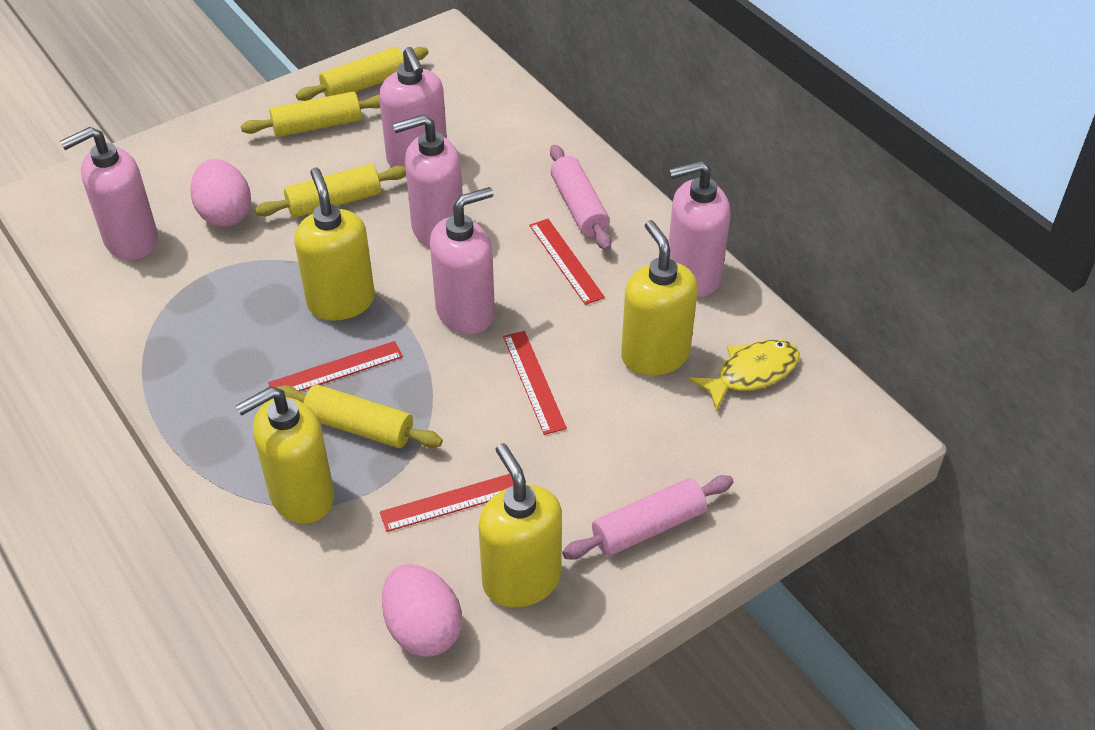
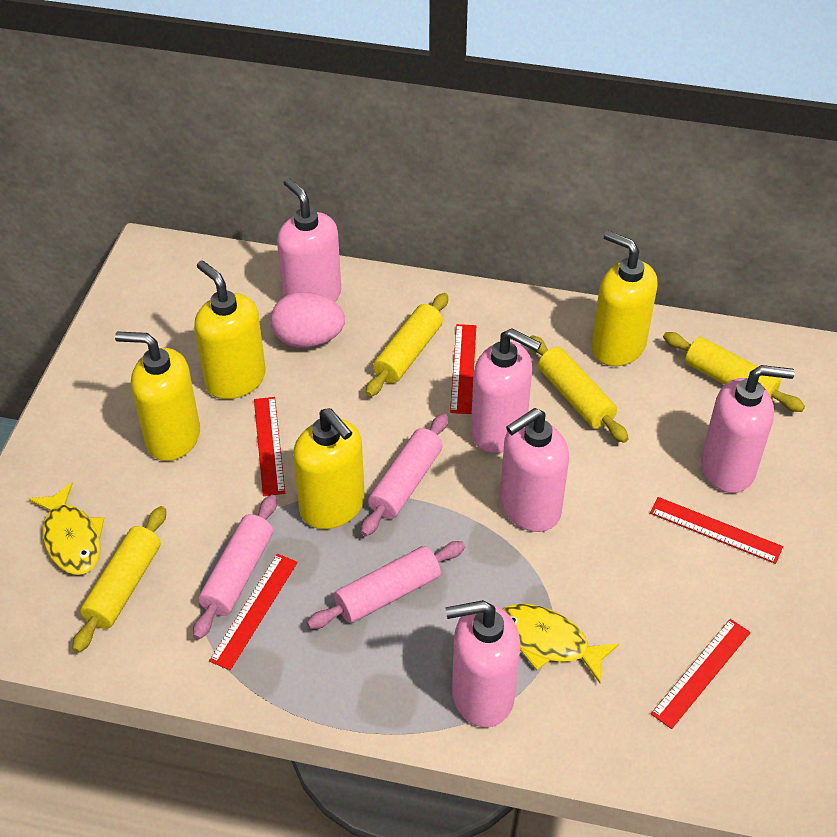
pink egg: [190,159,251,227] [382,564,462,657] = 2 -> [271,292,345,348] = 1
pink rolling pin: [550,145,611,251] [562,475,734,560] = 2 -> [193,495,277,640] [307,541,465,629] [361,413,448,536] = 3
red ruler: [268,341,403,391] [380,474,513,532] [503,331,567,435] [529,219,605,305] = 4 -> [209,554,298,670] [254,397,285,496] [450,324,476,414] [650,497,783,564] [651,619,751,729] = 5
yellow fish: [689,339,800,411] = 1 -> [29,482,104,575] [503,604,620,683] = 2

